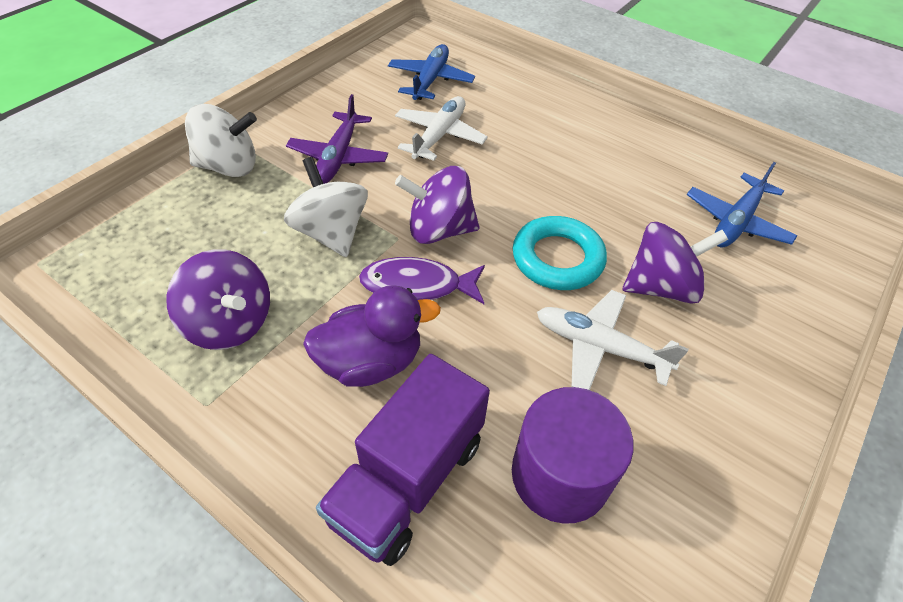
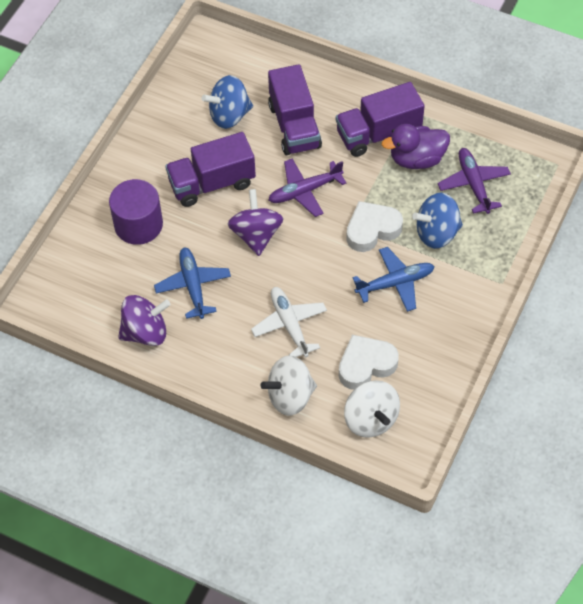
blue spinning top: none = 0 -> [202,75,253,129] [412,193,463,249] = 2
purple fish: [359,257,485,304] = 1 -> none = 0
purple plane: [286,94,388,184] = 1 -> [269,158,347,217] [437,148,511,214] = 2
purple spinning top: [166,249,270,350] [395,166,480,244] [623,222,728,304] = 3 -> [118,295,171,346] [228,189,284,256] = 2
purple truck: [316,354,490,566] = 1 -> [165,132,256,207] [268,64,322,155] [336,82,424,157] = 3
turquoise ring: [513,216,607,290] = 1 -> none = 0
white heart: none = 0 -> [339,335,399,390] [346,201,403,252] = 2
white plane: [395,96,488,161] [537,290,689,390] = 2 -> [251,287,327,357] = 1

